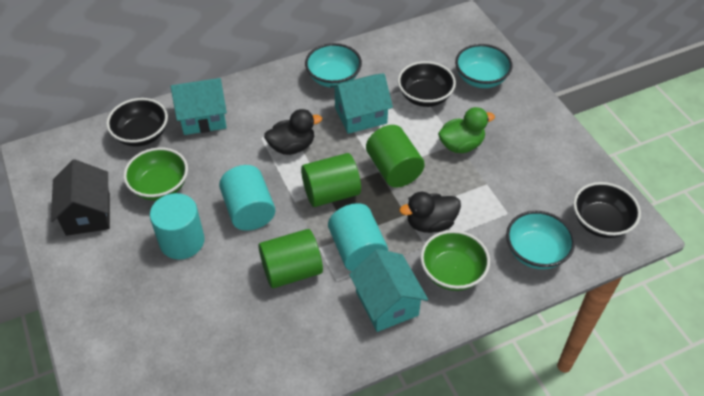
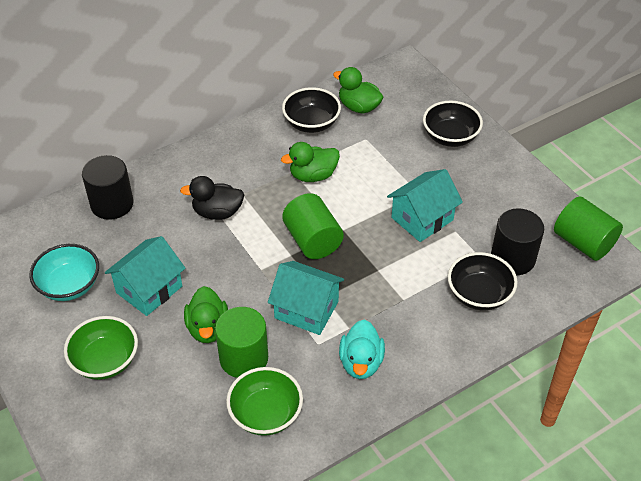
black cylinder: none = 0 -> [82,155,133,220] [491,208,544,275] = 2
black duck: [264,109,322,155] [399,192,461,233] = 2 -> [180,176,244,220] = 1
black house: [51,159,110,236] = 1 -> none = 0
green duck: [438,107,495,153] = 1 -> [184,286,228,343] [281,142,340,182] [333,67,383,114] = 3
turquoise bowl: [305,43,362,88] [455,44,512,88] [506,211,575,269] = 3 -> [29,244,99,301] = 1
turquoise cylinder: [150,193,204,260] [219,165,275,231] [328,203,388,271] = 3 -> none = 0
turquoise duck: none = 0 -> [339,320,385,379] = 1

